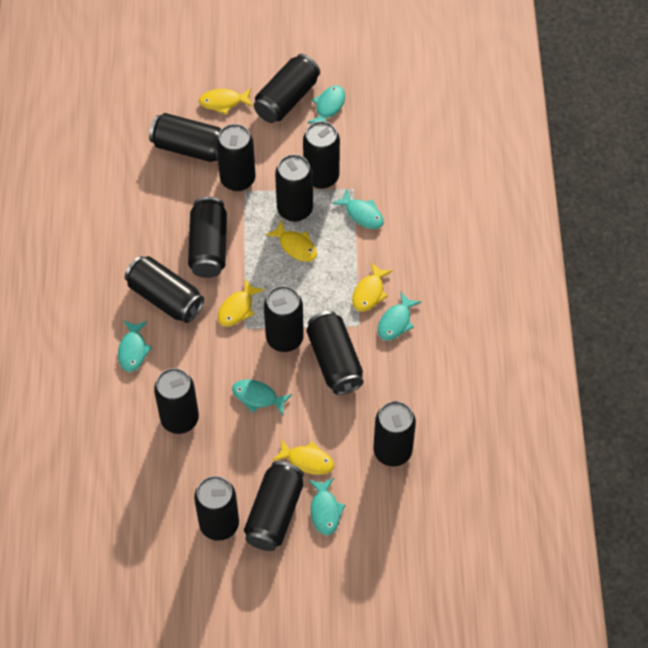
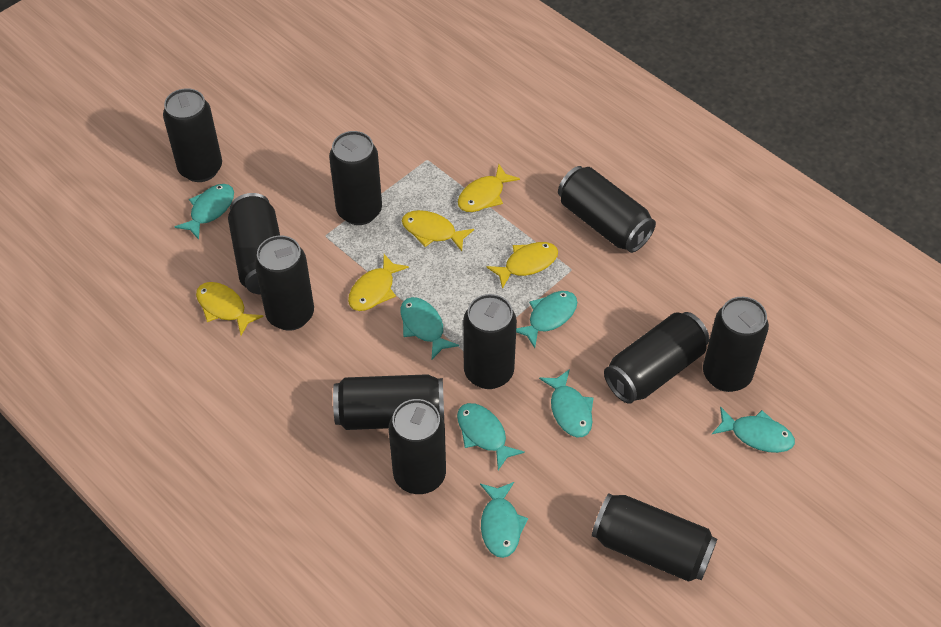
black can: [125,256,204,323] [149,113,221,162] [154,368,199,434] [188,197,227,278] [194,476,239,541] [216,124,256,191] [244,461,304,551] [254,54,320,123] [264,286,304,352] [275,154,313,222] [303,121,340,189] [307,311,363,395] [373,401,416,466] = 13 -> [163,88,222,182] [228,193,280,295] [255,236,314,331] [329,131,382,225] [333,374,444,430] [389,399,446,494] [463,294,517,389] [558,166,656,253] [592,493,717,582] [604,312,709,404] [703,297,769,392] = 11
turquoise fish: [118,320,152,372] [232,379,292,415] [307,85,345,123] [309,478,345,535] [332,190,384,229] [378,292,421,341] = 6 -> [175,184,234,240] [401,297,459,359] [457,403,525,470] [480,482,528,558] [516,291,577,348] [539,369,594,437] [712,407,795,453] = 7

